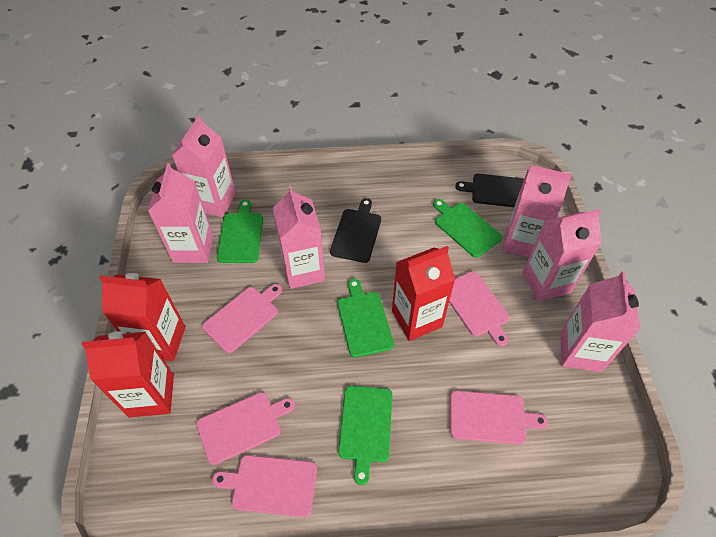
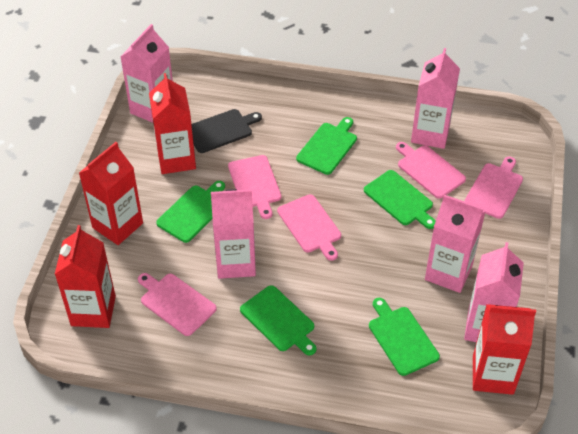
black cutting board: [330,198,381,263] [455,174,524,207] = 2 -> [191,109,262,153] = 1
green cutting board: [217,200,263,263] [337,279,394,357] [338,386,393,485] [433,199,502,258] = 4 -> [156,181,225,243] [240,285,317,356] [296,117,357,175] [364,170,436,229] [369,298,440,376] = 5
pink carton: [148,163,213,263] [172,115,236,217] [273,186,325,289] [502,165,572,257] [522,209,602,302] [560,271,640,372] = 6 -> [120,24,173,123] [211,189,256,279] [411,48,460,149] [425,195,486,293] [464,242,524,342] = 5
red carton: [82,331,174,418] [99,273,186,361] [392,246,455,341] = 3 -> [55,225,116,328] [79,142,143,245] [149,73,196,174] [473,304,536,395] = 4

